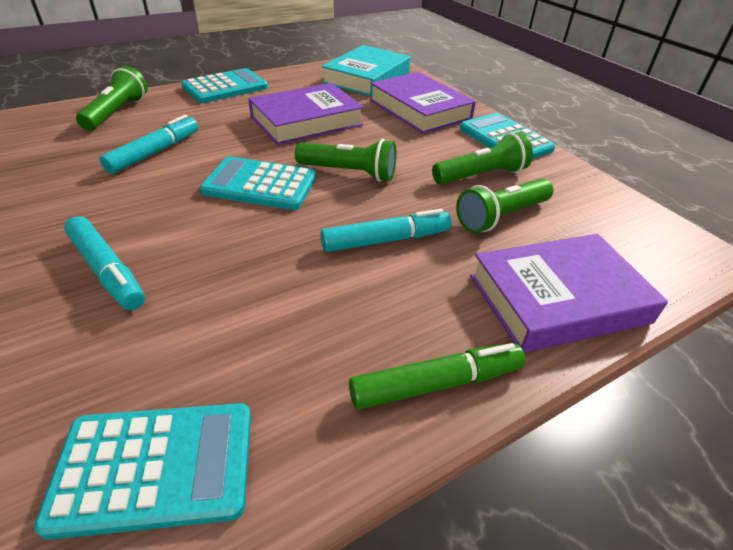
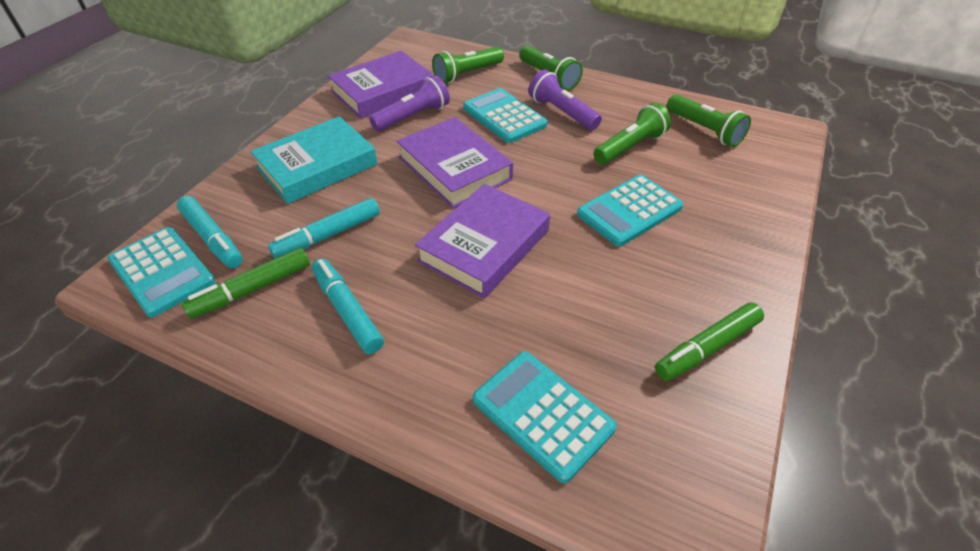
green marker: [349,343,525,409] = 1 -> [182,248,310,319] [655,302,764,381] = 2
purple flashlight: none = 0 -> [369,75,450,131] [528,70,602,130] = 2

